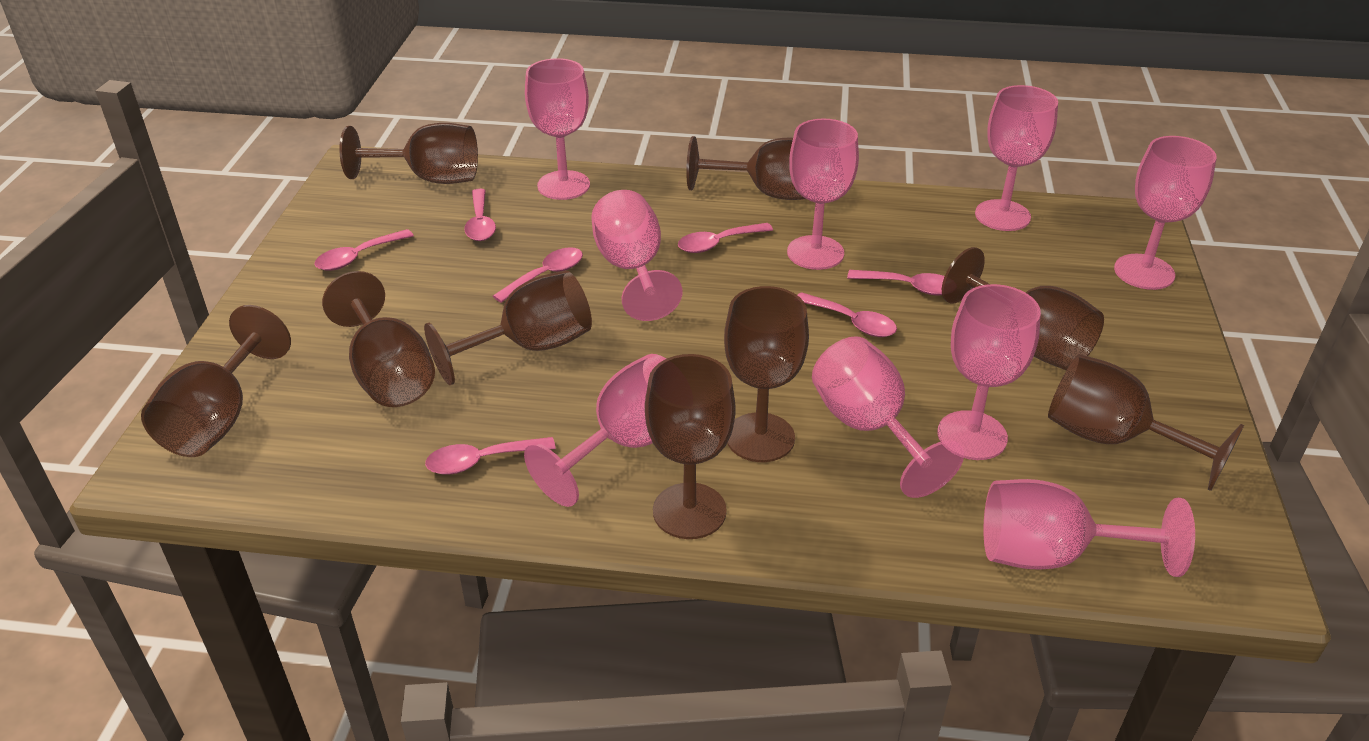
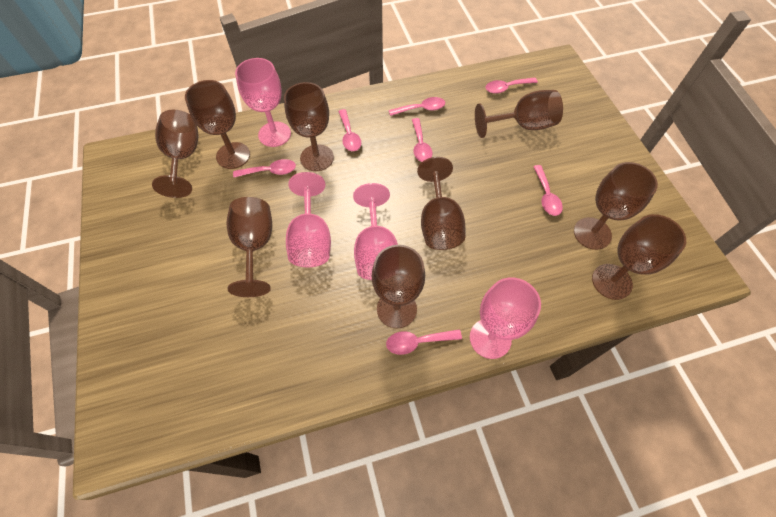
pink goblet: [524,354,666,507] [525,58,590,200] [591,190,683,321] [787,118,859,270] [812,336,964,498] [937,284,1041,460] [975,85,1058,231] [983,479,1195,577] [1114,136,1217,290] = 9 -> [235,58,291,147] [286,172,331,267] [353,183,398,280] [470,277,541,359] = 4

